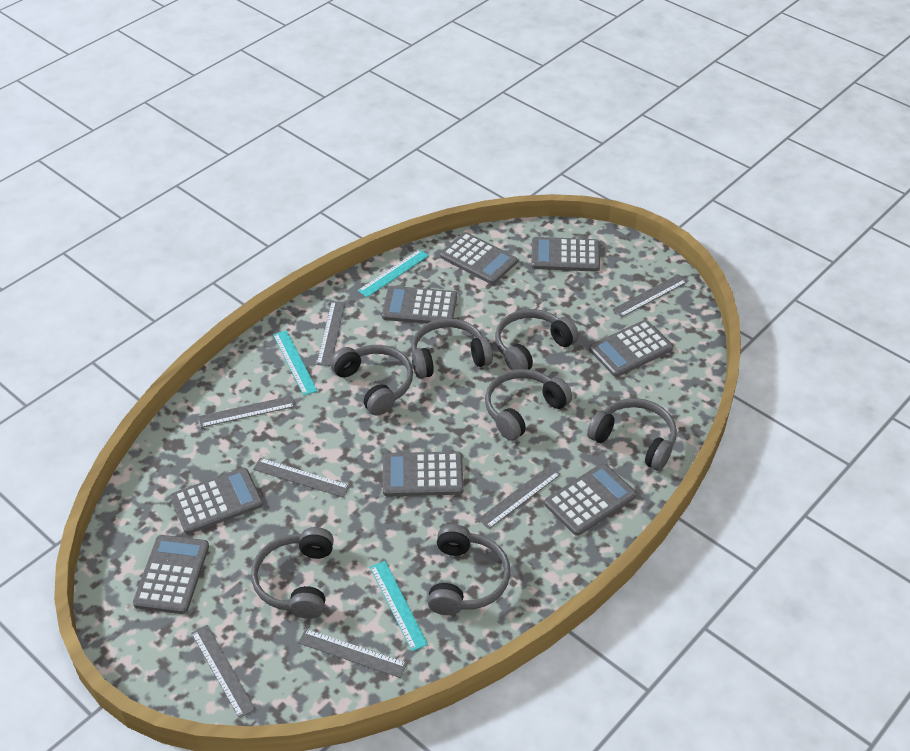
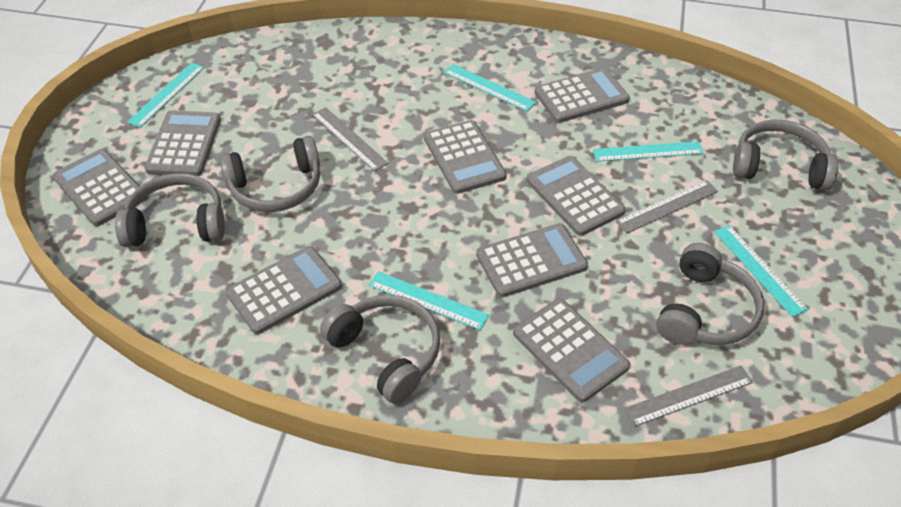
grey headphones: [251,527,334,619] [330,345,413,416] [411,318,493,379] [428,524,510,615] [485,369,572,441] [495,309,579,370] [587,398,677,471] = 7 -> [115,173,225,247] [219,136,320,212] [320,295,440,404] [656,243,764,345] [733,119,839,190] = 5
grey ruler: [191,625,256,718] [199,396,295,428] [253,458,350,497] [298,629,407,678] [316,301,345,366] [478,465,561,529] [613,275,687,317] = 7 -> [312,107,389,171] [616,180,718,234] [624,366,753,427] = 3
turquoise ruler: [273,330,317,396] [358,249,429,297] [370,561,428,651] = 3 -> [127,63,205,128] [369,271,489,330] [444,64,536,112] [593,141,704,162] [714,225,808,317] = 5

